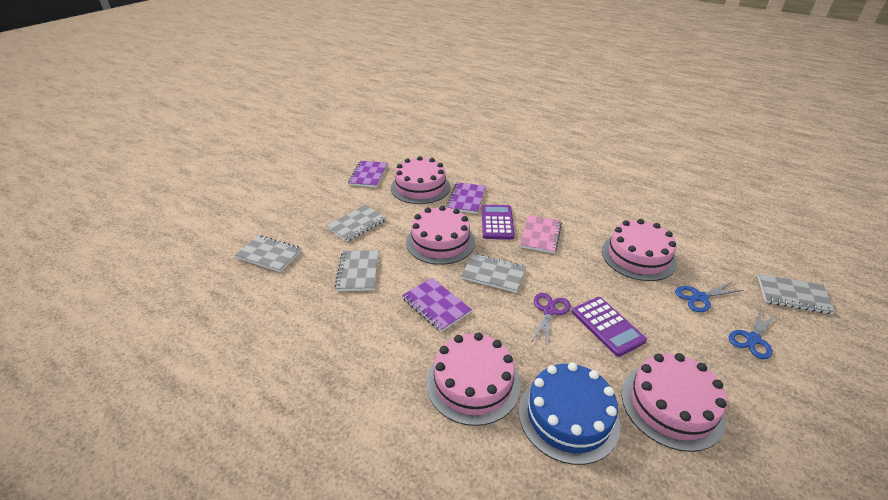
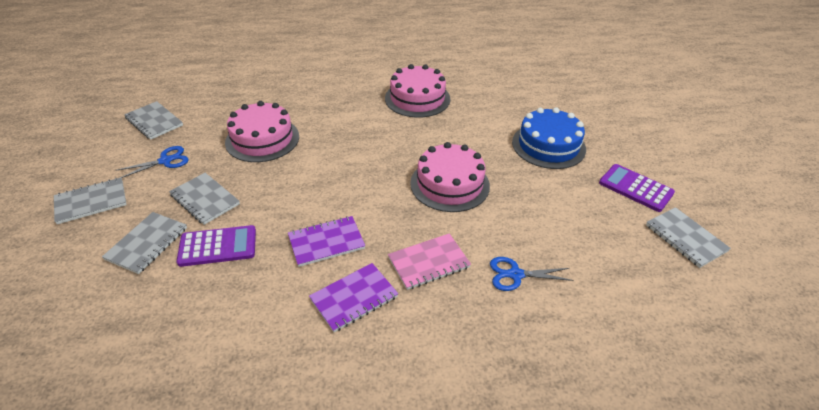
pink cake: [391,156,450,204] [406,205,475,265] [426,333,520,426] [602,219,677,281] [622,353,727,452] = 5 -> [225,101,299,162] [385,64,450,118] [410,142,490,212] = 3
purple notebook: [348,161,387,188] [402,278,472,332] [446,182,486,214] = 3 -> [288,216,365,267] [309,263,398,332] = 2
purple scissors: [531,293,571,346] = 1 -> none = 0

